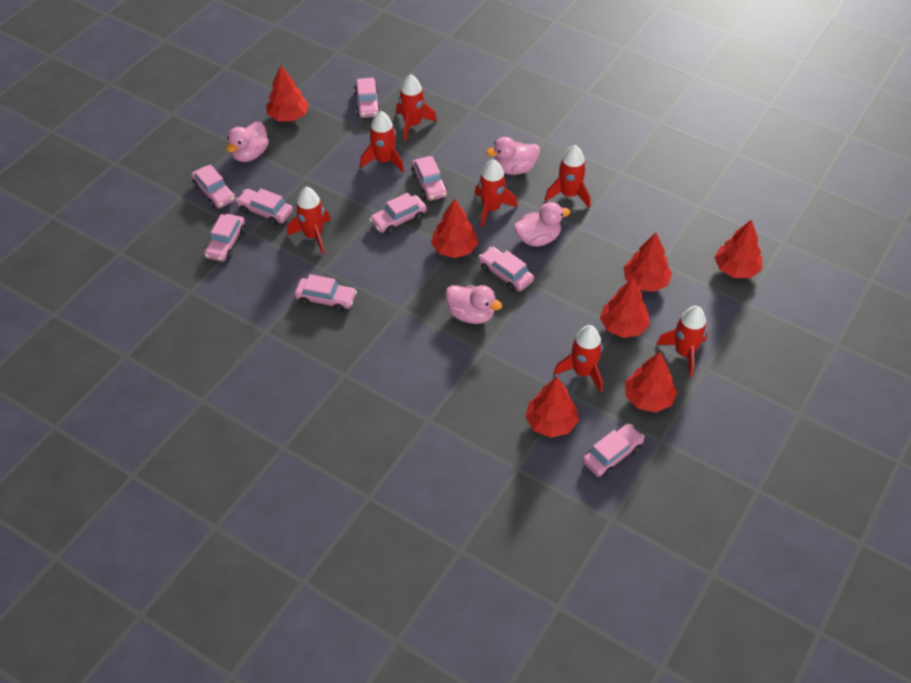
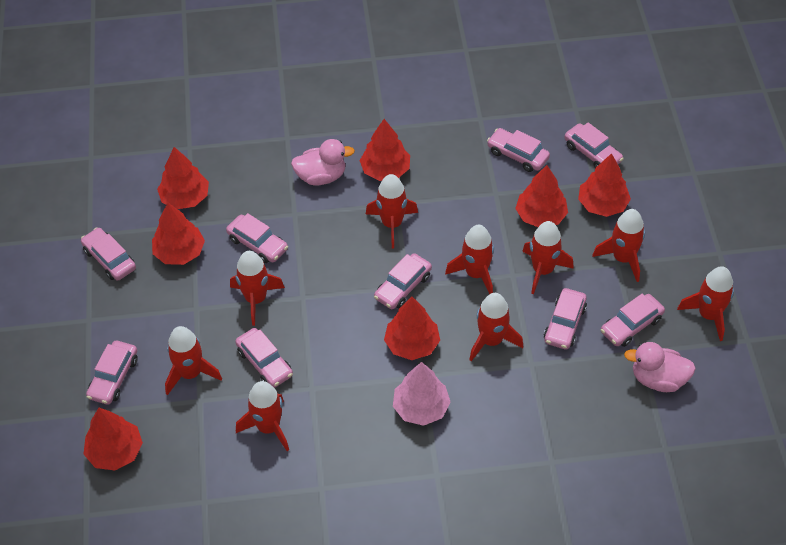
pink duck: [226,122,269,162] [446,285,502,324] [486,137,540,175] [514,202,570,247] = 4 -> [291,139,355,186] [624,342,696,392] = 2
pink tree: none = 0 -> [393,362,451,426] = 1
red rocket: [287,187,331,254] [360,111,404,172] [396,74,437,141] [475,159,517,227] [545,145,590,208] [554,325,603,393] [656,306,708,377] = 7 -> [165,326,222,395] [230,251,285,326] [236,381,289,451] [366,174,418,249] [445,225,494,294] [469,293,523,361] [522,221,574,294] [592,209,645,282] [677,266,734,341] = 9

